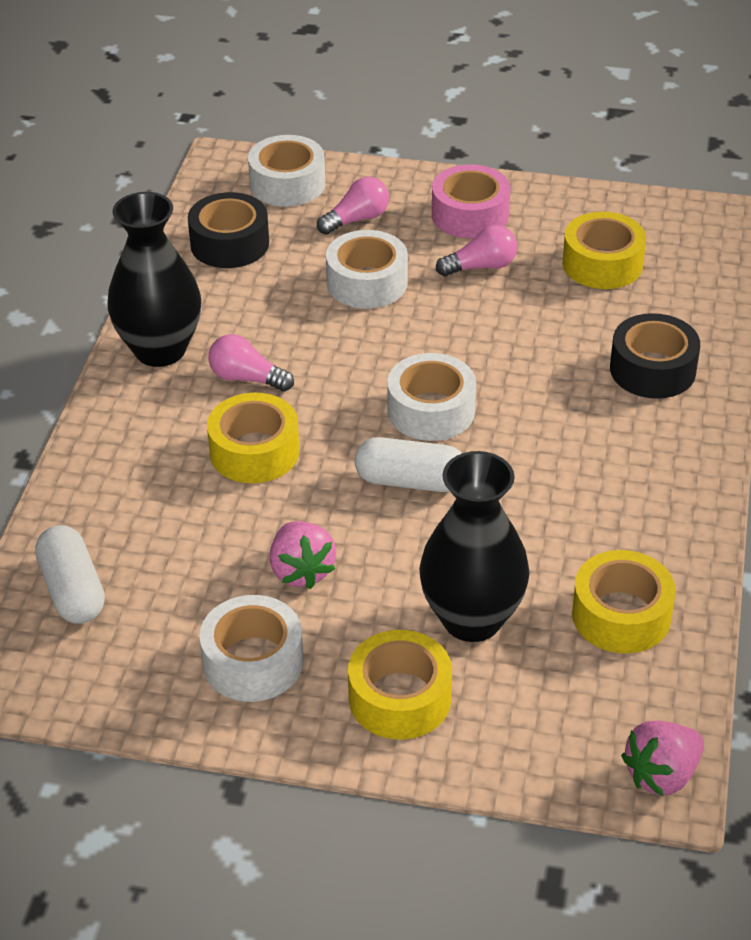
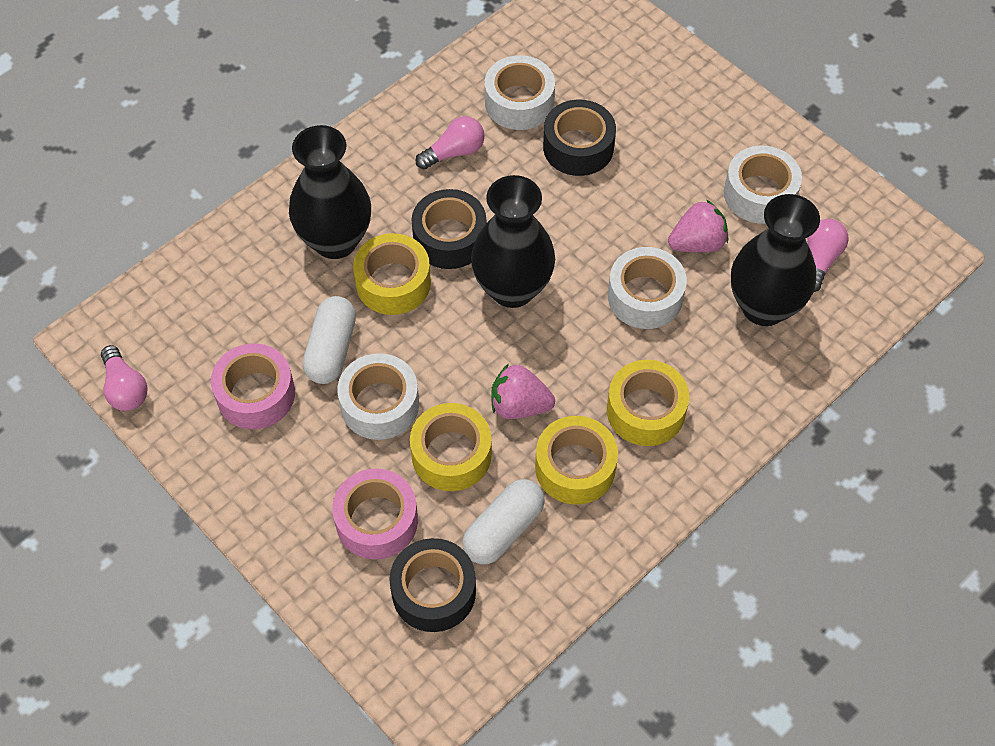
black tape: [188,192,269,268] [610,313,700,399] = 2 -> [389,538,476,632] [411,189,486,269] [543,100,616,176] = 3
black vase: [107,192,201,367] [419,451,530,642] = 2 -> [289,125,371,259] [471,175,555,308] [731,194,820,326] = 3
pink tape: [432,164,510,239] = 1 -> [211,343,295,429] [332,469,418,560] = 2

